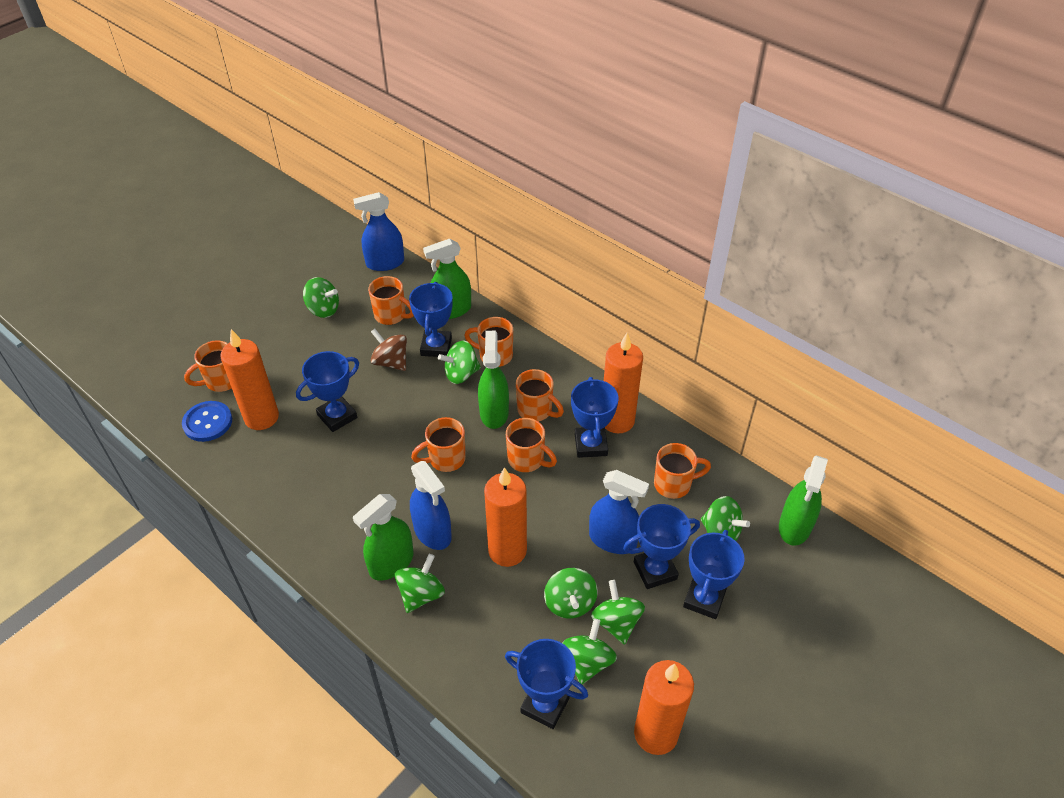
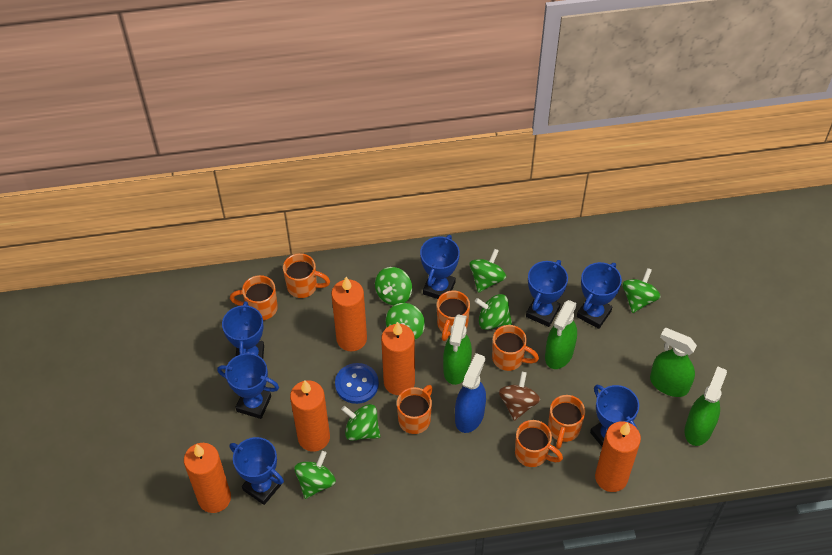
blue spray bottle: [353,192,404,271] [410,461,452,550] [589,470,649,554] = 3 -> [455,353,486,433] = 1
blue trophy: [296,351,359,432] [409,282,453,357] [505,639,588,729] [571,377,619,458] [623,504,700,589] [683,530,745,619] = 6 -> [217,353,279,419] [222,301,264,359] [230,437,284,505] [420,235,460,299] [526,260,568,327] [577,262,622,329] [590,385,639,446] = 7
orange candle: [221,329,279,430] [484,467,527,567] [604,333,643,433] [634,660,694,755] = 4 -> [184,443,231,513] [290,380,330,452] [331,277,367,351] [381,322,415,395] [595,421,641,492] = 5

